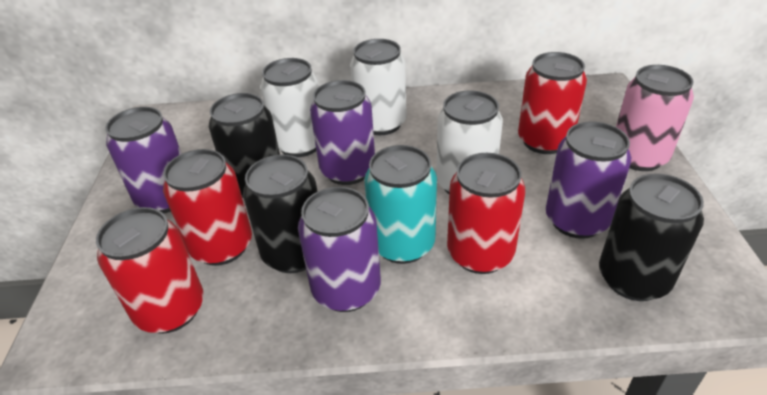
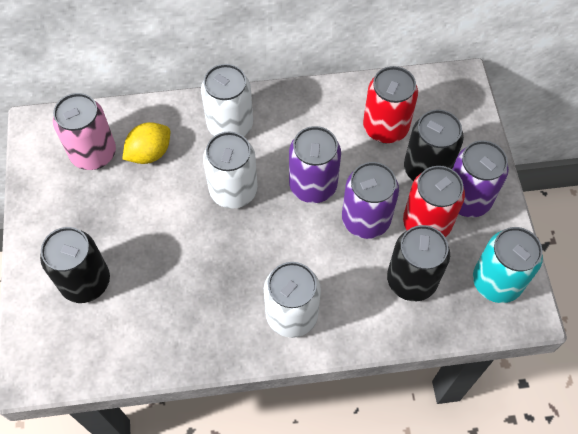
purple can: [105,107,182,214] [298,187,381,312] [310,80,375,185] [546,121,631,239] = 4 -> [289,126,341,203] [342,162,399,239] [452,140,509,217] = 3
red can: [96,207,204,334] [163,149,252,266] [447,153,525,274] [518,52,587,154] = 4 -> [363,66,418,143] [403,166,465,238] = 2
yellow lemon: none = 0 -> [122,122,170,164] = 1

